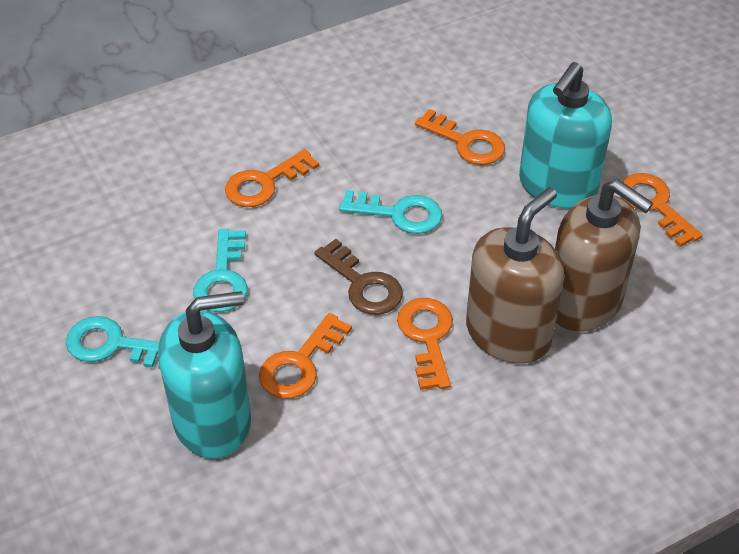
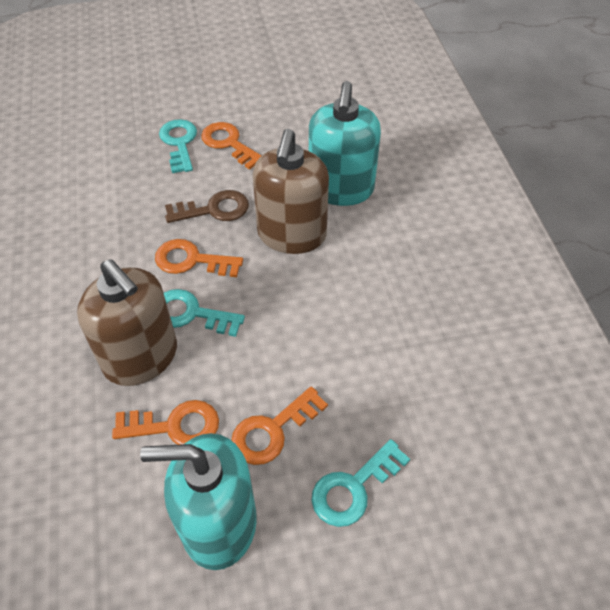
orange key: [225,149,319,207] [259,313,352,399] [397,298,453,390] [415,109,505,165] [621,173,702,247] = 5 -> [112,400,219,445] [155,239,243,277] [201,122,262,170] [231,386,328,465] = 4

